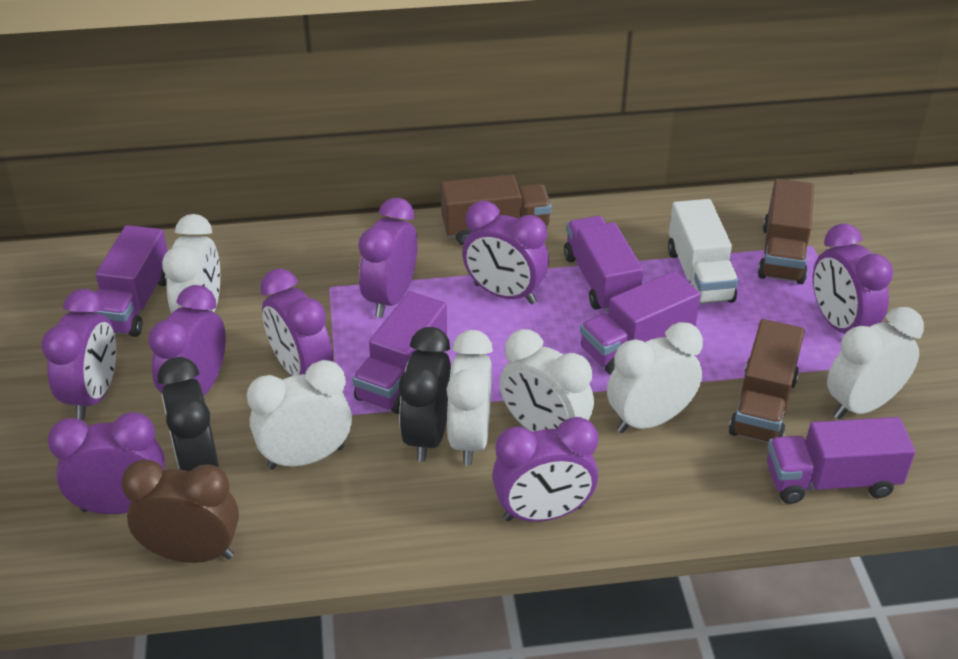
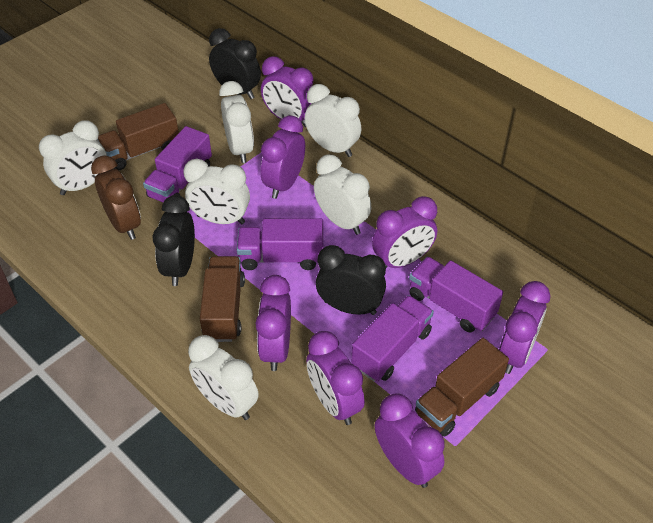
black clock: [157,357,219,471] [399,327,451,462] = 2 -> [152,195,195,286] [209,28,261,99] [316,245,386,315] = 3
purple clock: [42,289,116,420] [48,412,165,514] [148,285,226,397] [260,268,333,376] [359,198,417,318] [462,201,549,304] [492,417,598,522] [813,224,893,333] = 8 -> [255,275,291,371] [261,56,313,127] [261,115,305,199] [306,331,365,425] [372,196,437,268] [375,393,445,488] [499,281,550,374] = 7
purple truck: [96,225,168,337] [353,291,447,414] [564,216,643,312] [580,271,701,374] [767,417,915,504] = 5 -> [143,126,212,202] [237,219,323,270] [351,295,434,381] [409,257,503,333] = 4
white truck: [668,199,738,304] = 1 -> none = 0

